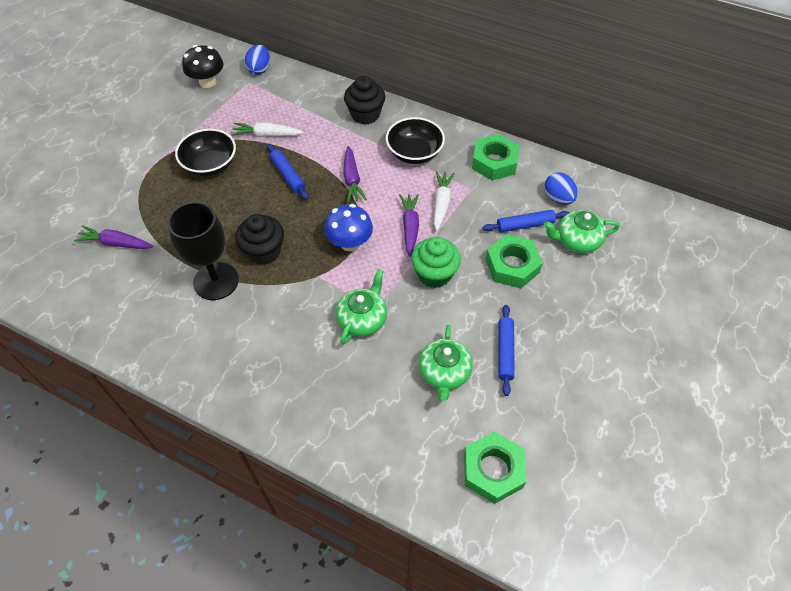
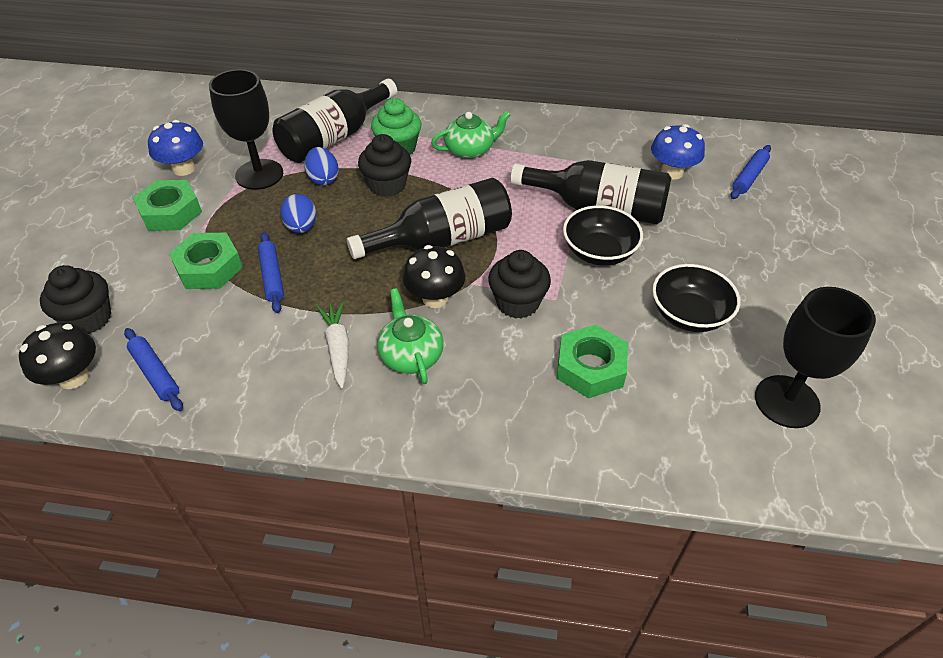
black bottle: none = 0 -> [272,79,397,163] [347,178,512,259] [511,160,671,224] = 3
black cupcake: [235,214,284,265] [344,76,385,125] = 2 -> [40,265,111,334] [358,134,411,197] [488,250,551,319] = 3
black goblet: [167,202,239,300] = 1 -> [209,69,283,190] [755,287,876,428] = 2
black mushroom: [182,45,223,88] = 1 -> [19,323,96,389] [403,245,465,308] = 2
blue mushroom: [324,204,373,251] = 1 -> [148,120,203,176] [651,124,705,180] = 2
green teapot: [336,269,387,345] [419,325,473,401] [543,210,620,253] = 3 -> [377,288,444,384] [431,111,510,159] = 2
purple carrot: [74,225,153,249] [343,146,367,203] [399,194,419,257] = 3 -> none = 0
white carrot: [231,122,304,137] [434,171,455,231] = 2 -> [317,301,349,388] = 1

